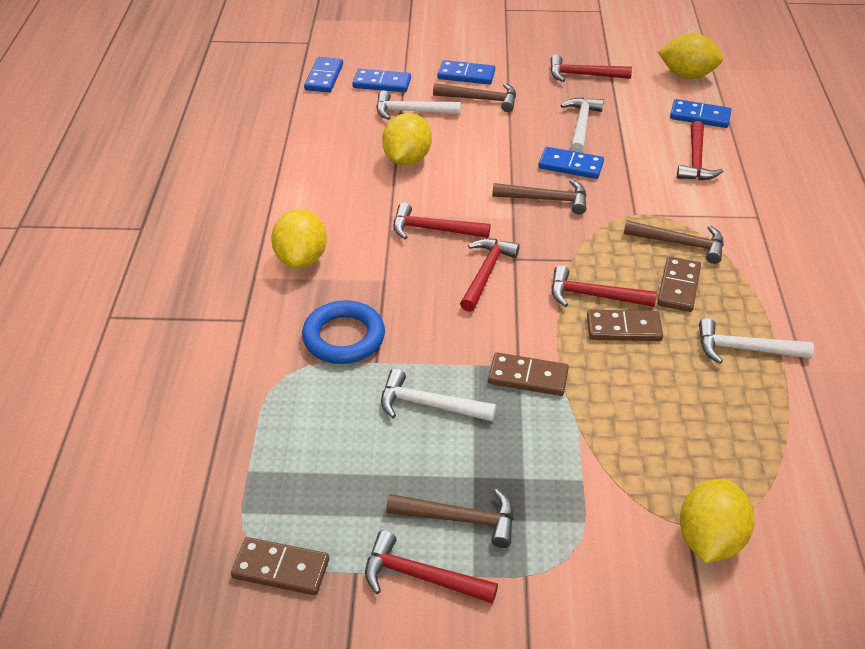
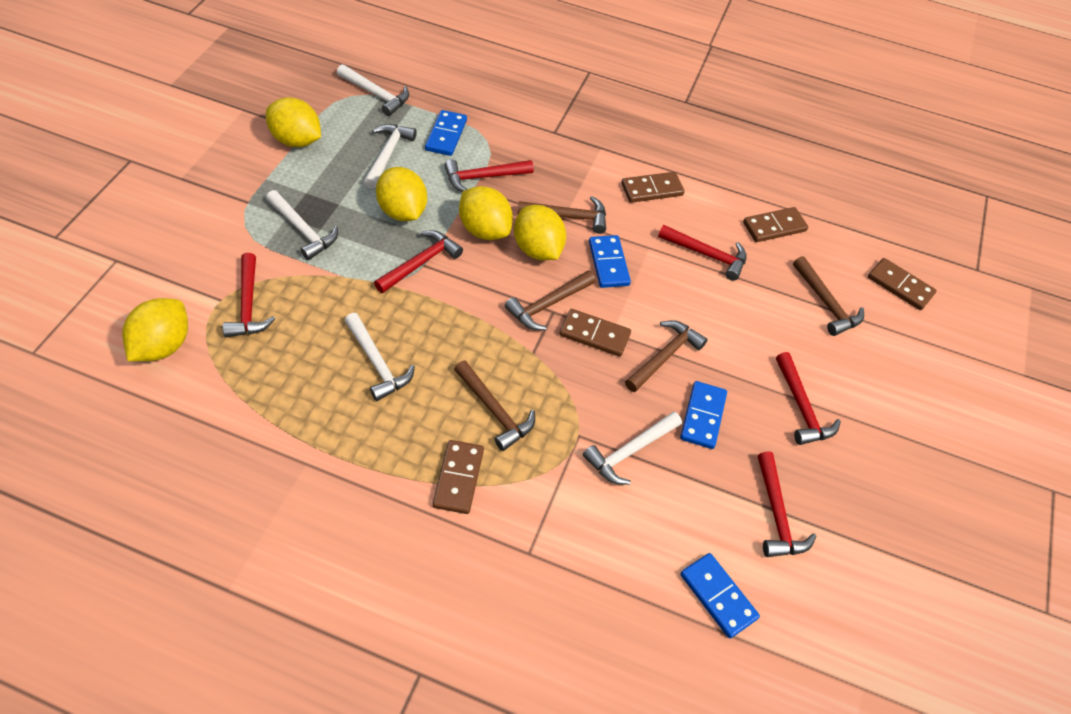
blue domino: [304,57,343,92] [352,69,411,92] [438,60,495,85] [538,147,604,179] [670,99,731,128] = 5 -> [425,110,467,156] [589,235,631,288] [680,381,727,449] [680,553,760,638] = 4
blue ring: [302,300,385,364] = 1 -> none = 0
brown domino: [231,537,329,595] [488,352,569,396] [587,310,663,341] [657,256,701,312] = 4 -> [433,440,484,514] [559,309,631,357] [621,172,685,203] [743,207,808,242] [868,258,937,310] = 5
brown hammer: [386,489,514,548] [433,83,516,112] [492,179,586,214] [624,220,724,264] = 4 -> [454,360,535,451] [505,270,596,330] [518,196,606,234] [625,320,708,392] [793,256,864,336] = 5
white hammer: [376,90,461,120] [381,369,496,422] [561,98,604,153] [699,318,814,364] = 4 -> [266,190,338,260] [337,64,409,116] [344,313,415,401] [364,124,417,189] [583,411,682,485] = 5
yellow lemon: [271,209,327,268] [382,113,432,166] [658,33,723,79] [680,479,754,563] = 4 -> [122,298,188,361] [266,97,321,147] [376,167,427,221] [459,186,513,240] [514,205,566,260] = 5

